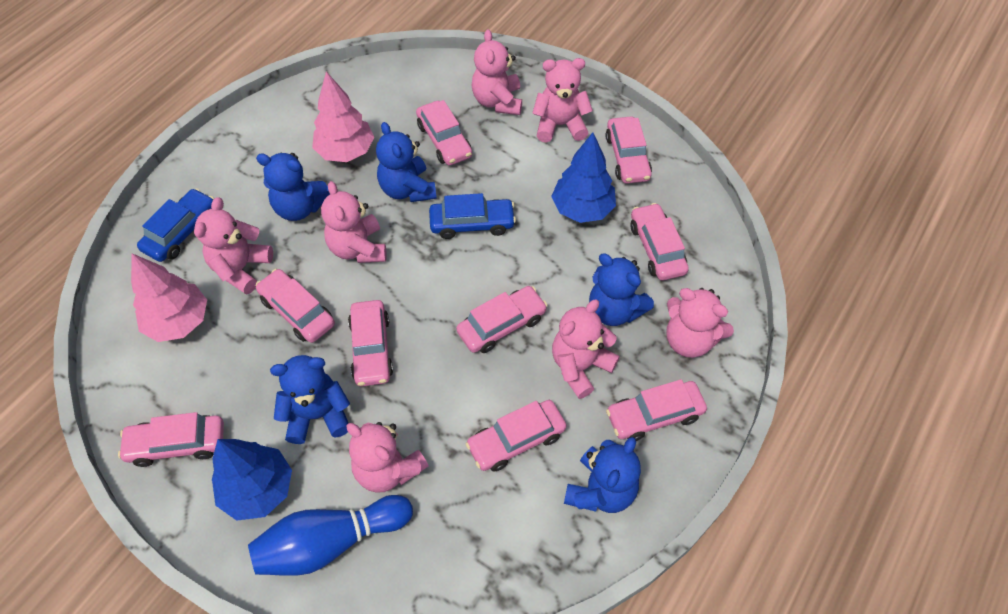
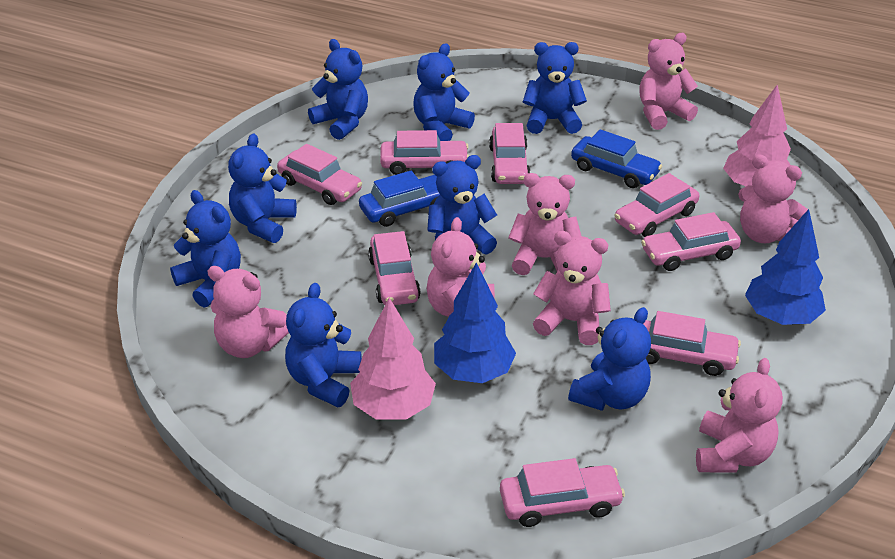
blue bowling pin: [248,495,413,576] = 1 -> none = 0
blue teddy bear: [256,153,330,221] [270,355,350,444] [376,122,437,202] [564,437,641,513] [589,253,654,326] = 5 -> [170,190,241,308] [228,133,297,243] [285,283,362,407] [308,39,368,140] [413,43,475,141] [427,155,497,255] [523,42,587,134] [568,307,651,411] = 8
pink car: [118,412,224,467] [256,269,335,343] [348,300,393,386] [416,100,472,166] [456,286,548,353] [466,400,567,472] [606,116,652,184] [606,379,707,441] [630,203,689,280] = 9 -> [277,144,362,205] [368,231,421,305] [380,130,469,175] [489,123,531,184] [500,458,625,527] [614,173,699,237] [641,212,741,271] [643,311,741,376] = 8

